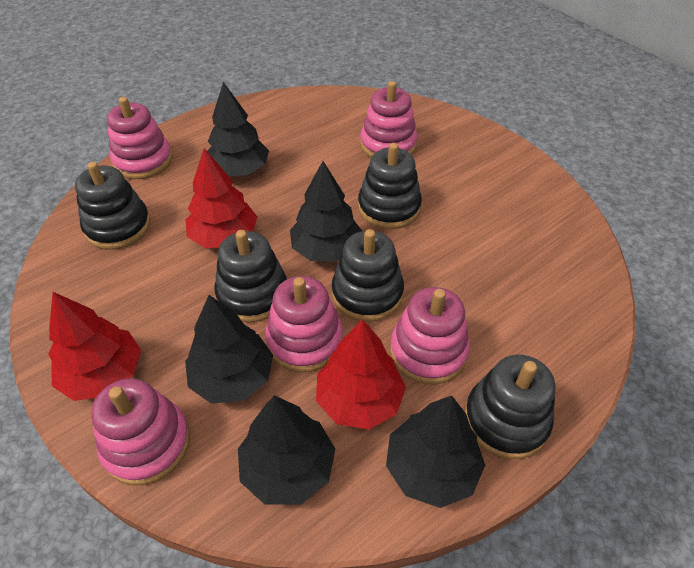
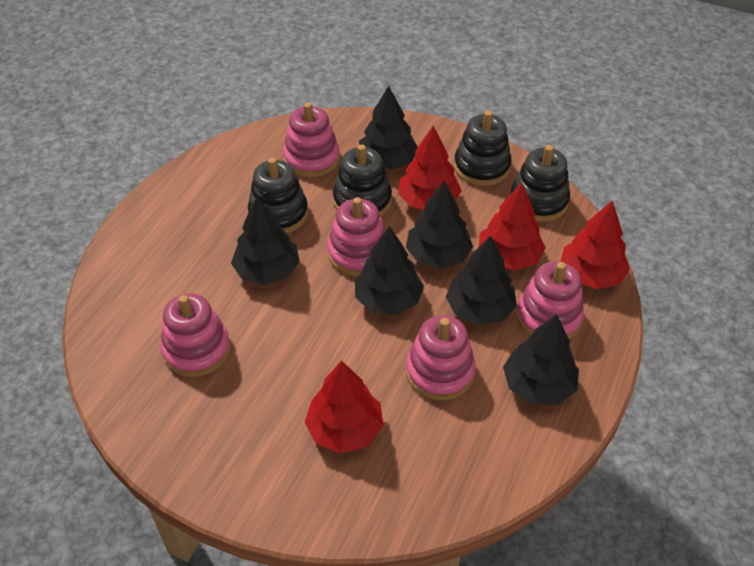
black stacking toy: [75,162,150,250] [215,230,287,322] [332,229,404,322] [358,143,422,229] [465,355,555,459] = 5 -> [248,158,308,234] [333,144,392,217] [454,111,512,186] [511,145,570,222] = 4
black tree: [185,295,273,403] [207,82,269,176] [238,395,335,505] [290,161,362,262] [386,396,485,508] = 5 -> [231,196,300,285] [355,226,424,315] [359,86,418,169] [406,181,473,269] [446,235,517,325] [503,314,579,405] = 6
red tree: [48,292,141,401] [186,148,257,248] [316,319,406,429] = 3 -> [305,360,384,454] [398,126,462,210] [479,183,546,270] [561,200,630,289] = 4

